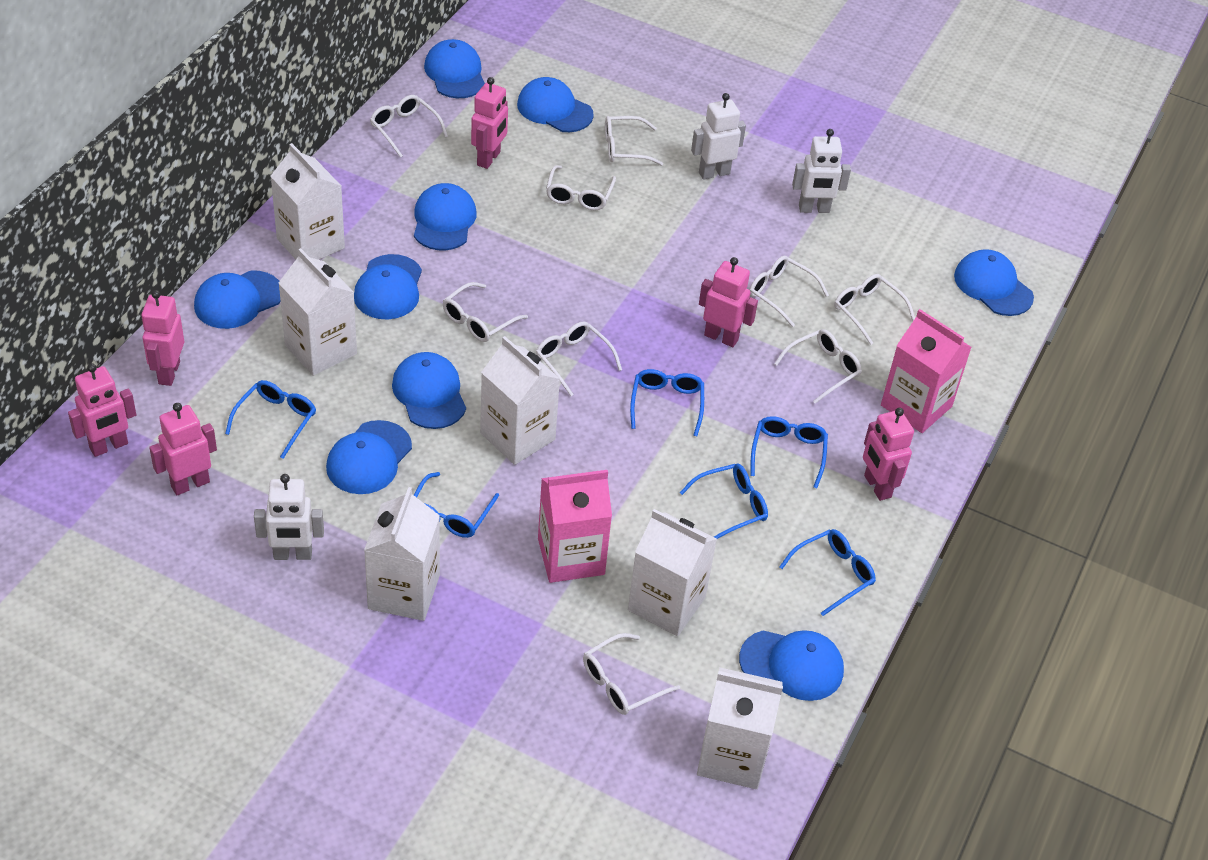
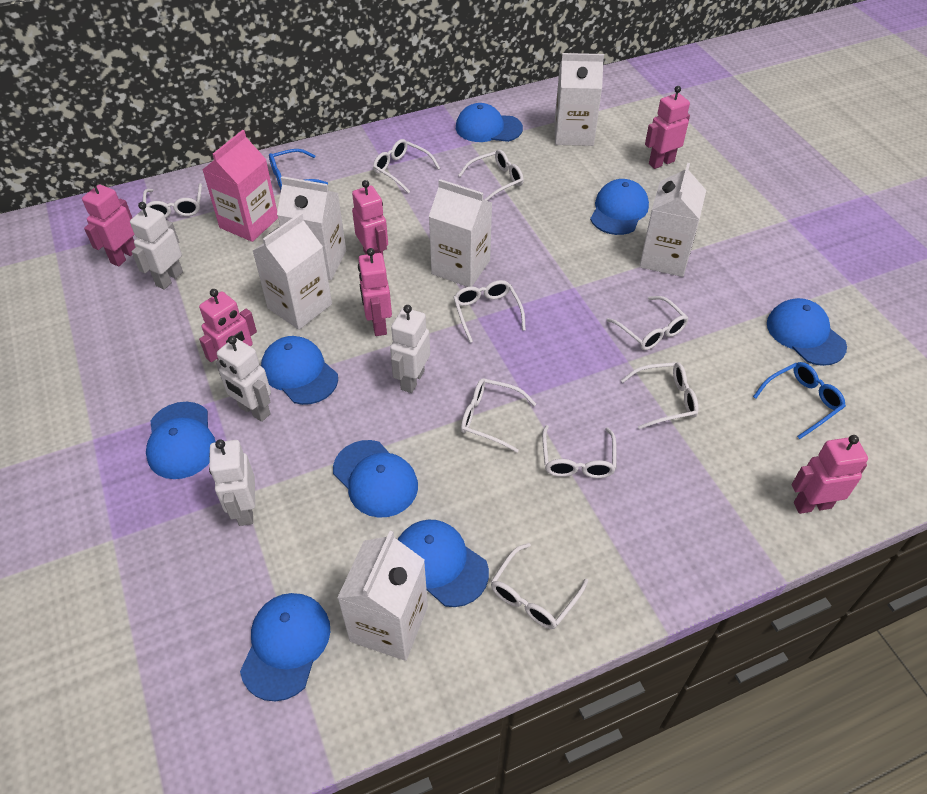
blue cap: [194,270,281,329] [326,420,412,494] [354,254,422,319] [392,352,466,429] [414,183,477,250] [424,39,485,98] [517,77,594,132] [739,630,844,701] [954,249,1034,316] = 9 -> [146,402,216,479] [240,593,330,702] [261,336,338,405] [333,440,418,518] [398,520,489,607] [456,103,523,142] [590,179,649,235] [767,298,847,366] = 8
blue glasses: [225,380,316,459] [414,472,499,538] [630,369,704,436] [680,464,768,539] [750,416,828,488] [779,529,876,616] = 6 -> [269,149,328,190] [753,362,846,439] = 2
pink carton: [538,470,612,583] [881,309,972,433] = 2 -> [202,130,278,242] = 1
white robot: [254,474,324,560] [691,93,746,180] [792,129,851,213] = 3 -> [130,202,183,290] [209,439,255,526] [216,336,271,422] [390,305,430,393] = 4

